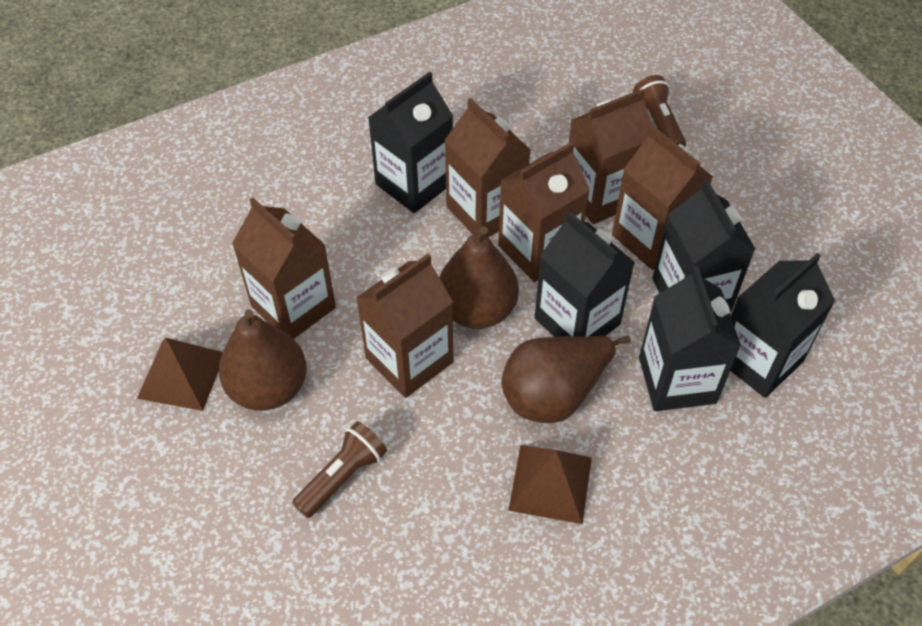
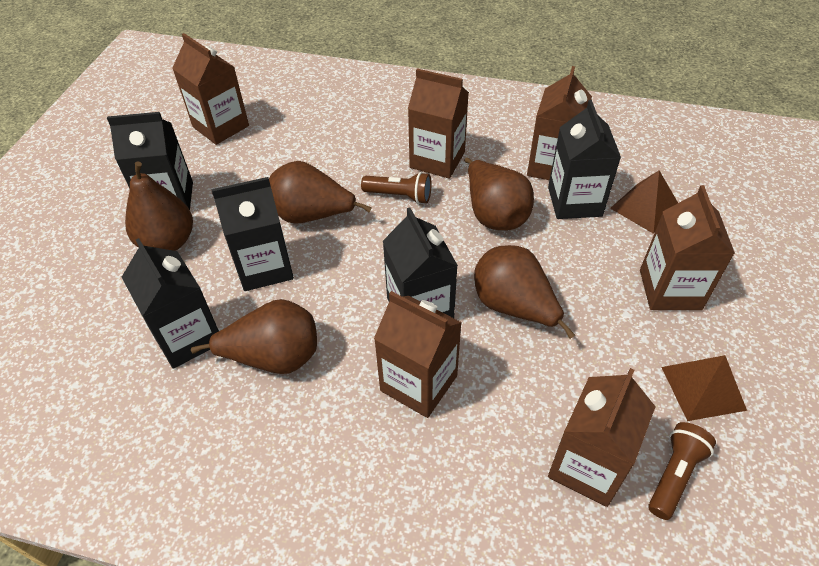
brown pear: [219,309,307,411] [439,226,519,329] [501,335,631,423] = 3 -> [125,161,193,251] [191,299,317,374] [269,161,372,224] [464,157,534,231] [474,245,575,339] = 5

